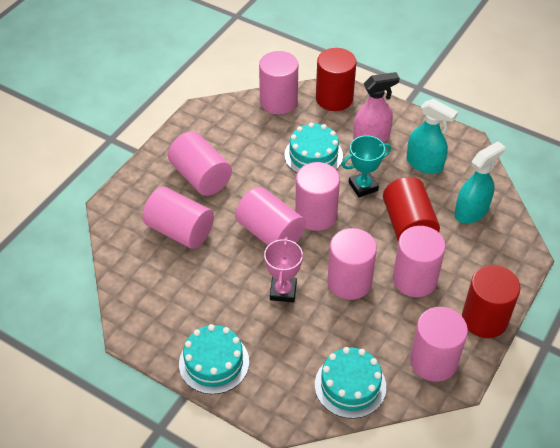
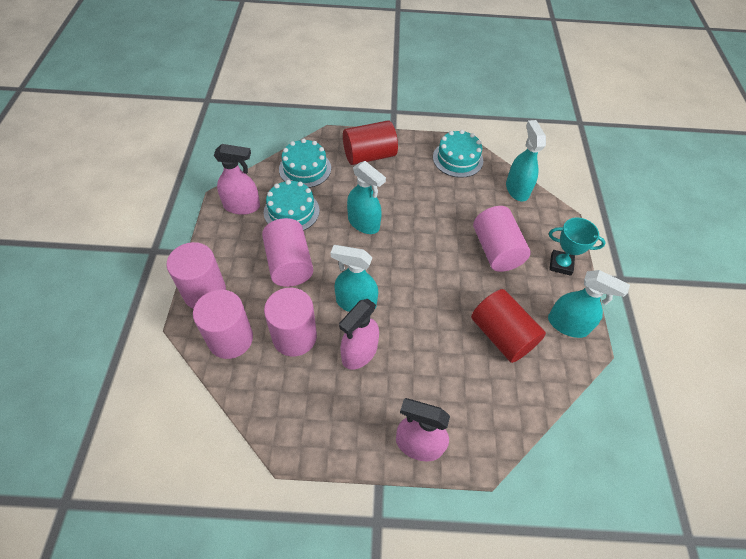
pink cylinder: [142,187,214,249] [168,131,232,196] [235,187,306,245] [259,51,298,114] [295,162,340,231] [327,228,377,300] [393,226,446,297] [410,307,468,382] = 8 -> [167,242,226,309] [193,290,253,359] [262,218,313,287] [264,288,317,356] [473,206,531,272] = 5
pink spray bottle: [353,72,400,143] = 1 -> [214,144,260,215] [339,299,379,370] [396,398,450,461] = 3
pink trophy: [264,237,303,303] = 1 -> none = 0
red cylinder: [316,48,356,111] [383,177,440,241] [462,265,521,338] = 3 -> [343,120,398,165] [471,289,546,363] = 2
turquoise spray bottle: [407,99,458,174] [454,141,505,223] = 2 -> [331,245,378,312] [347,161,386,234] [506,120,546,201] [548,270,630,338] = 4

